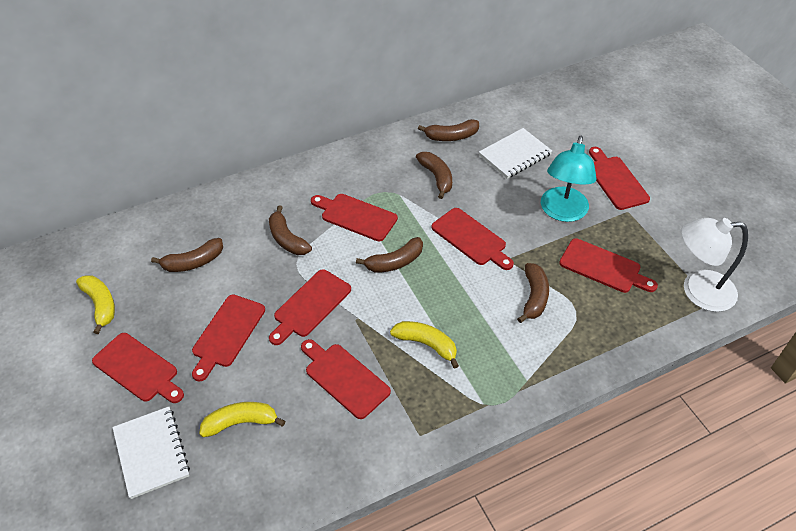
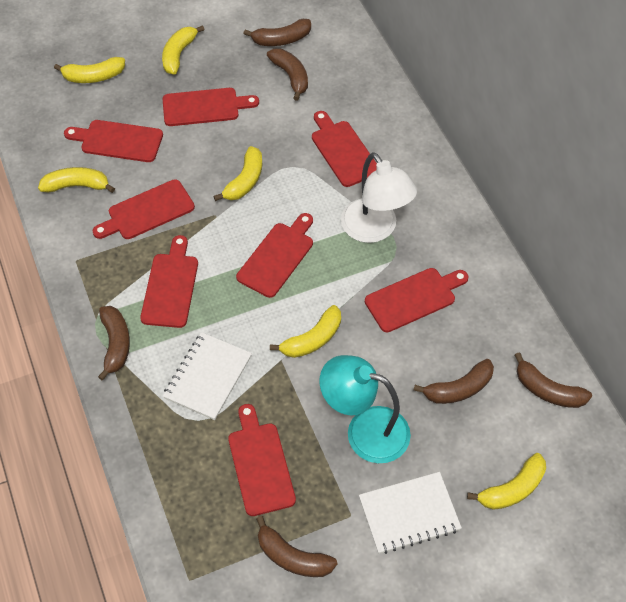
yellow banana: [76,275,115,334] [199,402,286,437] [390,321,459,369] = 3 -> [38,167,115,193] [54,57,125,83] [162,25,205,75] [213,146,262,201] [270,305,341,358] [467,453,546,510] = 6

